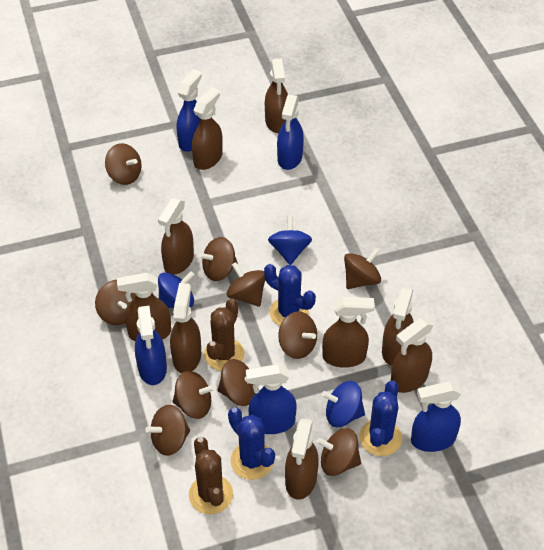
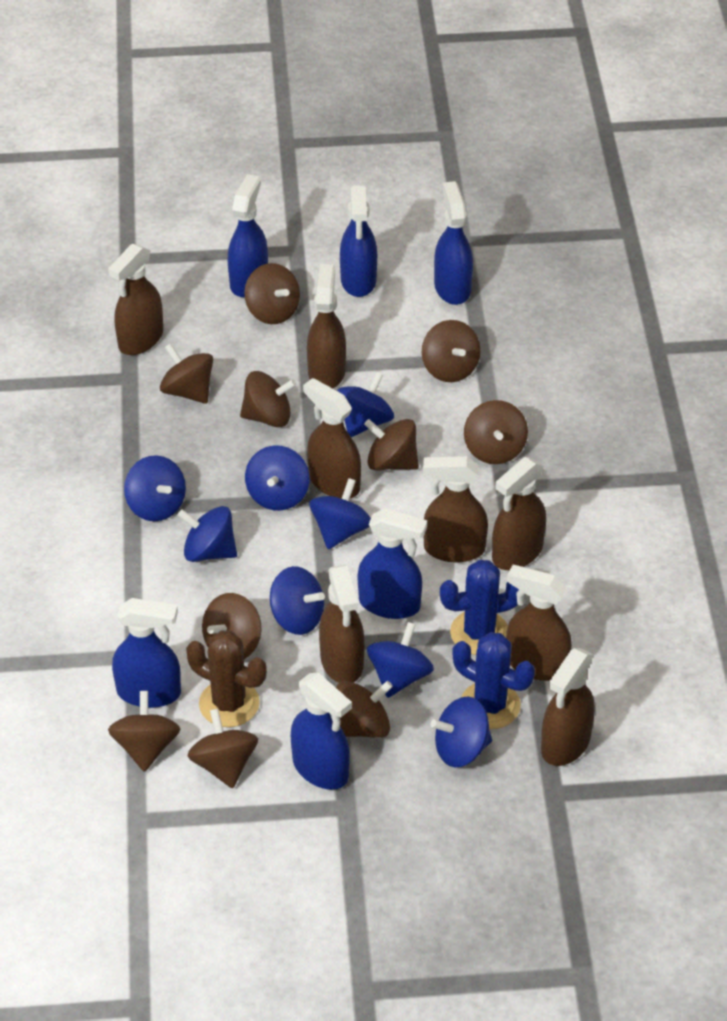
blue cactus: [228,407,275,480] [264,264,316,326] [359,380,402,456] = 3 -> [440,560,519,655] [452,632,535,729] = 2
blue spinning top: [158,271,194,308] [268,216,312,265] [322,381,365,427] = 3 -> [124,455,186,521] [178,506,237,562] [245,446,309,511] [270,566,325,635] [309,478,371,549] [337,372,394,437] [367,622,434,698] [430,696,492,767] = 8
blue spray bottle: [135,306,167,385] [177,69,202,152] [246,364,297,434] [277,95,304,170] [411,381,461,452] = 5 -> [112,598,181,708] [228,174,268,297] [291,672,352,790] [340,186,377,297] [358,508,427,619] [434,181,473,305] = 6
brown cactus: [189,437,233,515] [204,298,244,371] = 2 -> [186,630,267,727] = 1
brown spray bottle: [117,273,171,342] [158,198,194,275] [170,283,201,373] [192,87,223,170] [265,58,288,133] [285,419,319,500] [322,297,375,368] [382,287,414,366] [391,318,434,393] = 9 -> [108,243,163,355] [303,378,361,499] [307,264,346,388] [319,565,364,683] [423,456,488,562] [492,457,546,570] [506,565,572,681] [541,648,595,766] = 8

